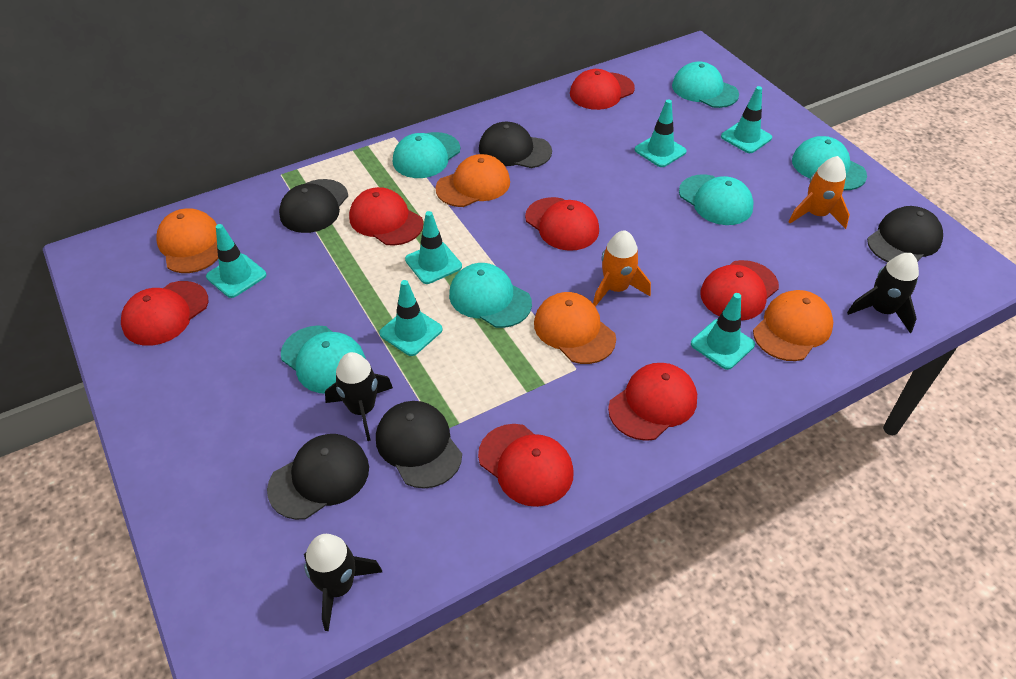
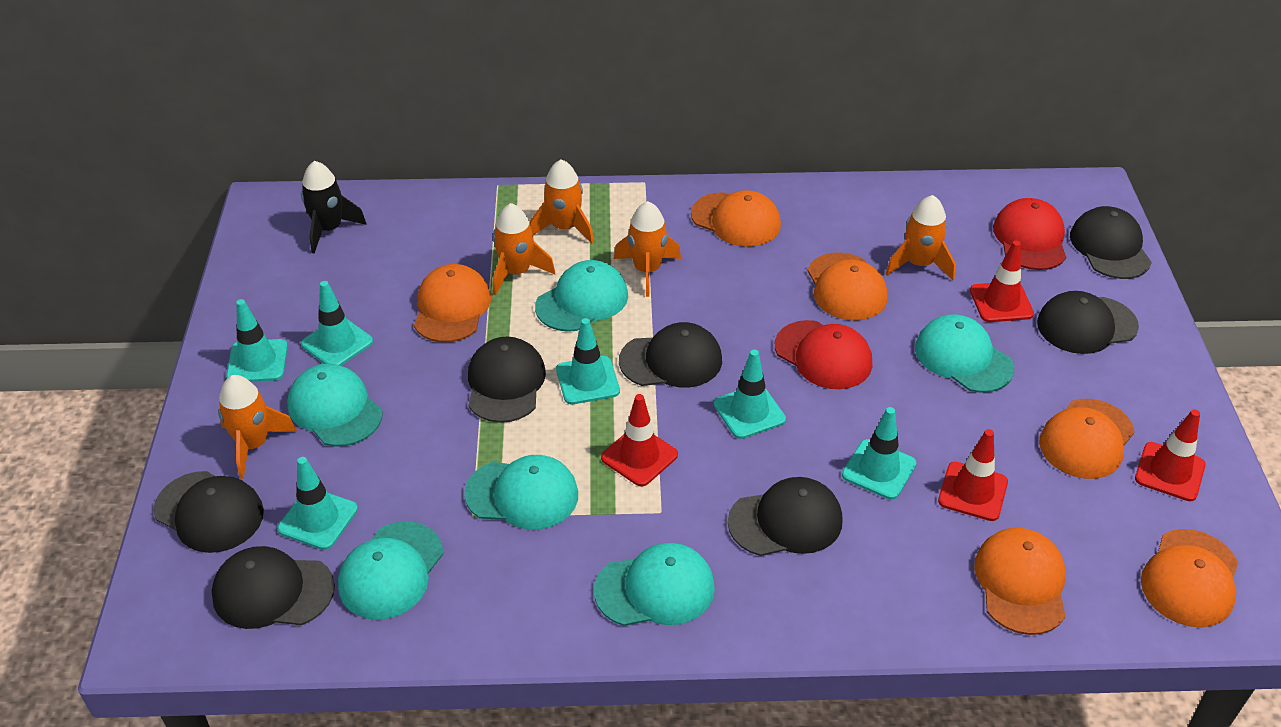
black cap: [267,434,369,520] [279,179,348,233] [376,401,462,489] [479,122,552,168] [867,206,943,262] = 5 -> [154,471,264,553] [212,546,335,629] [468,337,546,423] [619,322,722,387] [728,477,843,556] [1037,291,1139,354] [1070,206,1152,279] = 7
black rocket: [304,534,382,631] [325,352,393,441] [847,253,919,333] = 3 -> [301,161,367,254] = 1
orange cap: [156,208,218,273] [435,154,510,207] [534,292,616,364] [753,290,833,361] = 4 -> [414,264,491,342] [691,190,781,247] [807,252,887,321] [974,528,1066,635] [1039,399,1135,479] [1141,529,1238,628] = 6
orange rocket: [593,230,651,307] [789,156,850,229] = 2 -> [218,375,297,479] [493,203,555,295] [530,159,594,244] [614,201,681,297] [885,195,955,280] = 5
red cap: [121,281,208,346] [349,187,424,246] [478,424,574,507] [525,197,599,251] [570,69,635,110] [608,363,697,441] [700,260,779,321] = 7 -> [775,320,872,389] [993,198,1066,270] = 2
red traffic cone: none = 0 -> [601,394,678,486] [938,429,1008,521] [970,241,1034,322] [1135,409,1206,501] = 4

